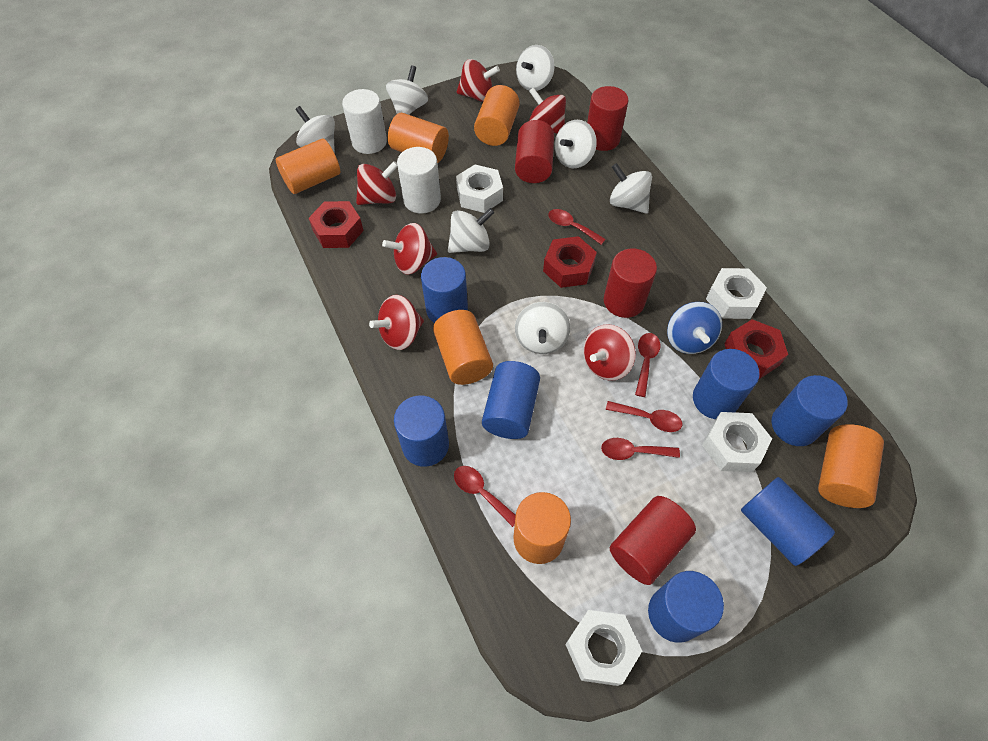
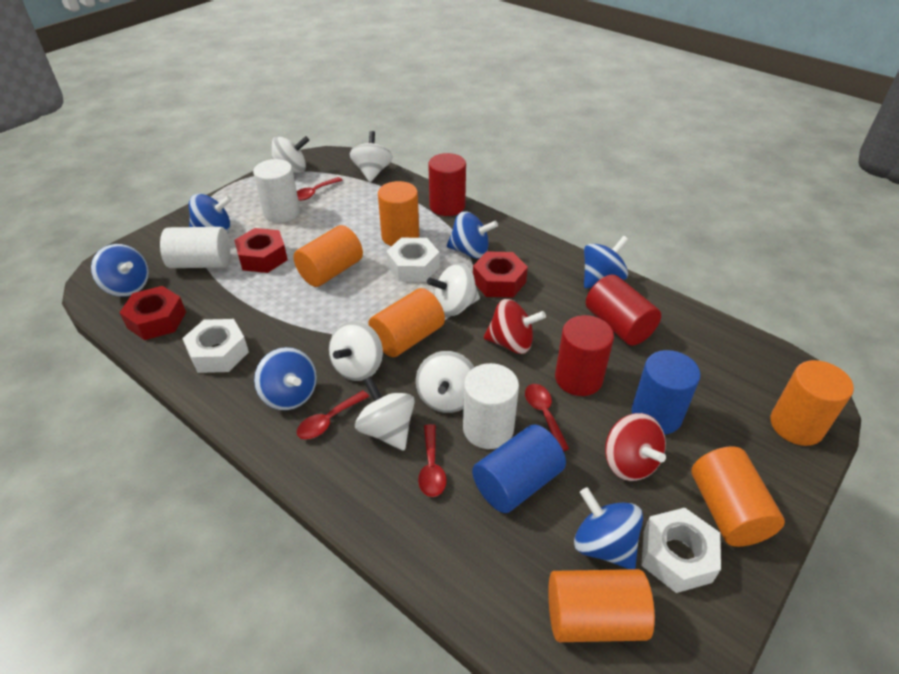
blue cylinder: [394,395,449,467] [421,257,468,323] [482,361,540,439] [648,571,724,643] [693,349,760,419] [741,477,835,566] [771,375,848,446] = 7 -> [472,424,566,513] [631,350,700,435] = 2
blue spinning top: [667,302,722,354] = 1 -> [91,244,149,297] [189,194,232,233] [254,347,317,410] [447,211,498,259] [574,487,643,569] [584,236,629,289] = 6
red cylinder: [515,120,554,183] [587,86,629,151] [604,249,657,318] [610,496,696,585] = 4 -> [428,153,466,216] [555,315,614,396] [586,275,661,346] = 3
red spinning top: [356,161,398,205] [369,295,424,350] [382,223,437,275] [457,59,500,102] [529,87,566,134] [583,324,636,381] = 6 -> [484,299,546,354] [605,413,666,481] = 2
red spoon: [454,466,516,527] [548,209,606,245] [601,438,680,460] [606,401,682,432] [635,333,660,397] = 5 -> [297,177,343,201] [297,390,369,440] [418,424,446,497] [525,384,569,451] = 4
white cylinder: [342,89,387,154] [397,147,441,214] = 2 -> [160,227,230,268] [253,159,300,223] [463,363,519,449] = 3
white nut: [456,165,503,213] [565,610,642,686] [702,412,772,472] [706,268,767,319] = 4 -> [182,319,249,373] [386,238,440,282] [641,508,721,593] = 3
white spinning top: [295,106,335,153] [386,65,428,115] [448,208,494,253] [515,302,570,354] [516,45,555,91] [555,120,597,168] [610,163,652,214] = 7 -> [271,136,309,173] [329,321,383,381] [350,131,393,182] [355,376,415,450] [416,351,474,413] [427,263,480,316] = 6

